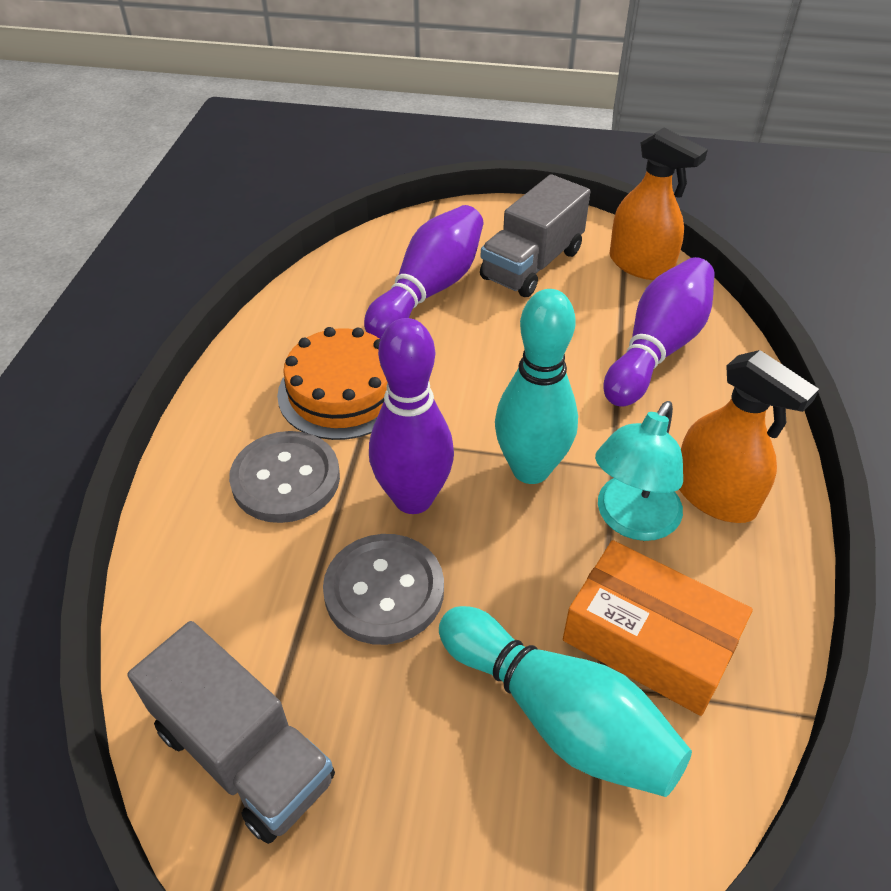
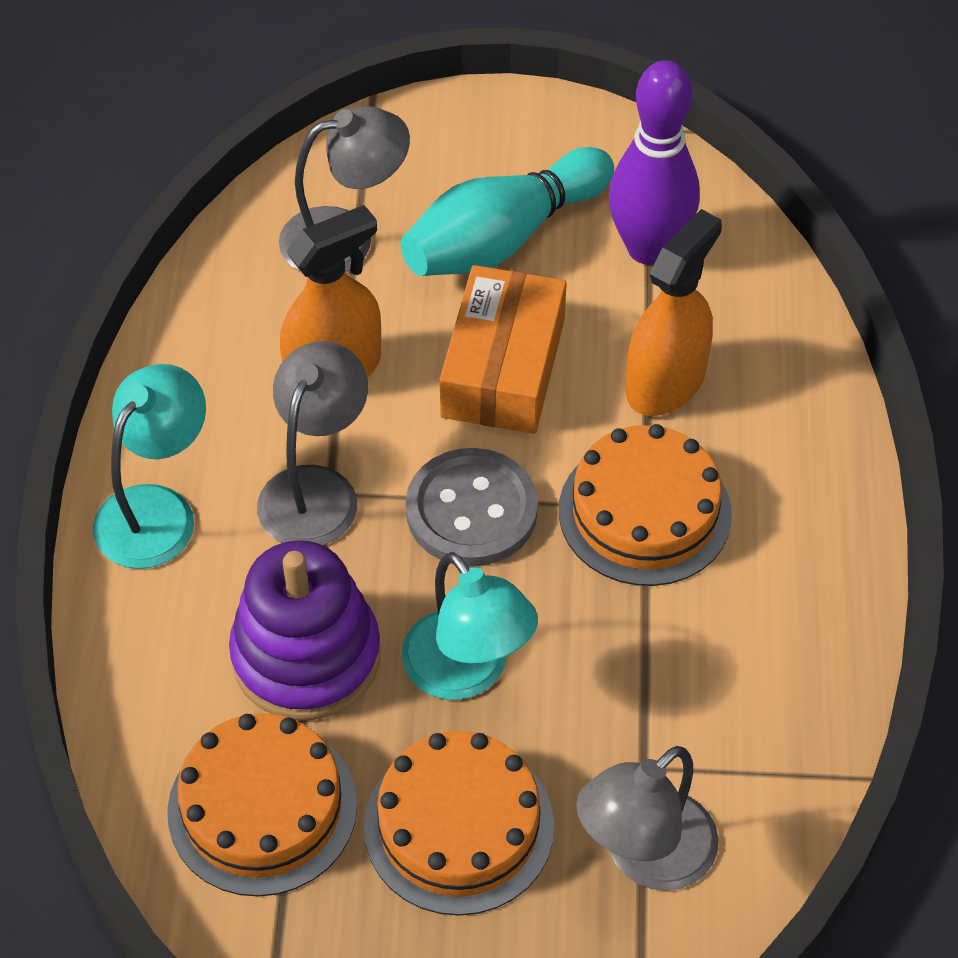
grey button: [229,431,340,523] [323,534,444,645] = 2 -> [406,448,538,567] = 1
grey lamp: none = 0 -> [257,341,368,545] [279,106,410,272] [576,746,719,891] = 3
grey truck: [127,621,335,844] [480,174,590,297] = 2 -> none = 0
orange cake: [277,327,387,440] = 1 -> [167,713,357,897] [364,731,554,916] [559,424,732,586] = 3
purple bowling pin: [364,205,483,339] [369,318,454,514] [604,257,715,407] = 3 -> [609,60,700,265] = 1
purple stacking toy: none = 0 -> [229,540,380,720] = 1
turquoise bowling pin: [439,606,692,797] [495,289,578,484] = 2 -> [400,147,614,276] = 1
turquoise lamp: [595,401,683,541] = 1 -> [93,364,206,569] [401,552,538,700] = 2

